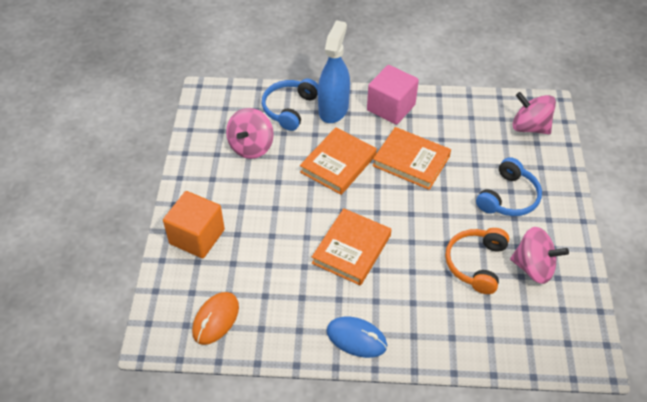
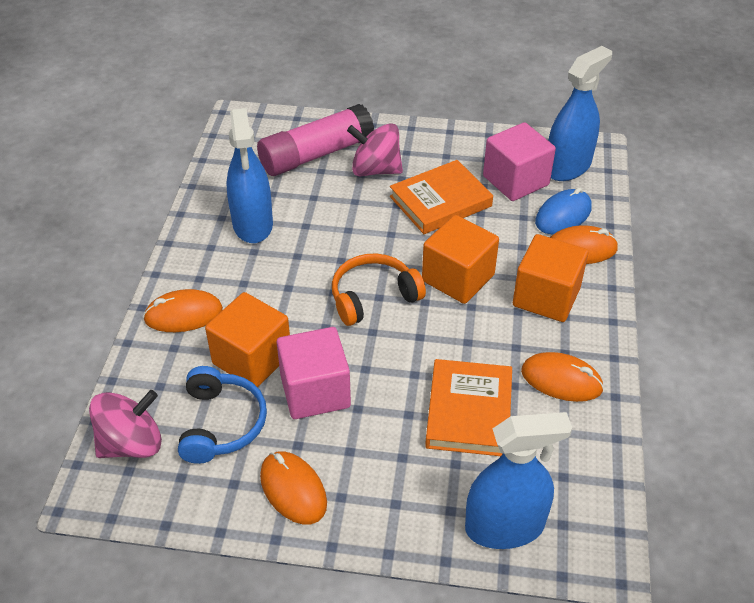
blue headphones: [262,79,318,131] [476,157,542,216] = 2 -> [178,366,267,464] = 1
blue spray bottle: [318,20,350,123] = 1 -> [227,108,273,243] [465,412,572,549] [548,46,612,181] = 3
orange book: [300,127,377,195] [312,208,391,286] [373,127,451,190] = 3 -> [390,160,493,234] [425,359,512,456] = 2
orange cube: [163,191,225,258] = 1 -> [205,292,290,387] [422,215,499,304] [513,234,588,322] = 3
orange mouse: [192,292,239,345] = 1 -> [143,289,223,332] [260,451,327,524] [521,352,604,402] [550,225,618,264] = 4
pink cube: [367,65,419,125] = 1 -> [277,327,351,419] [483,122,556,201] = 2
pink glue stick: none = 0 -> [257,104,374,176] = 1
pink spinning top: [226,108,274,159] [510,227,569,284] [513,92,556,134] = 3 -> [89,390,162,458] [347,123,403,177] = 2

